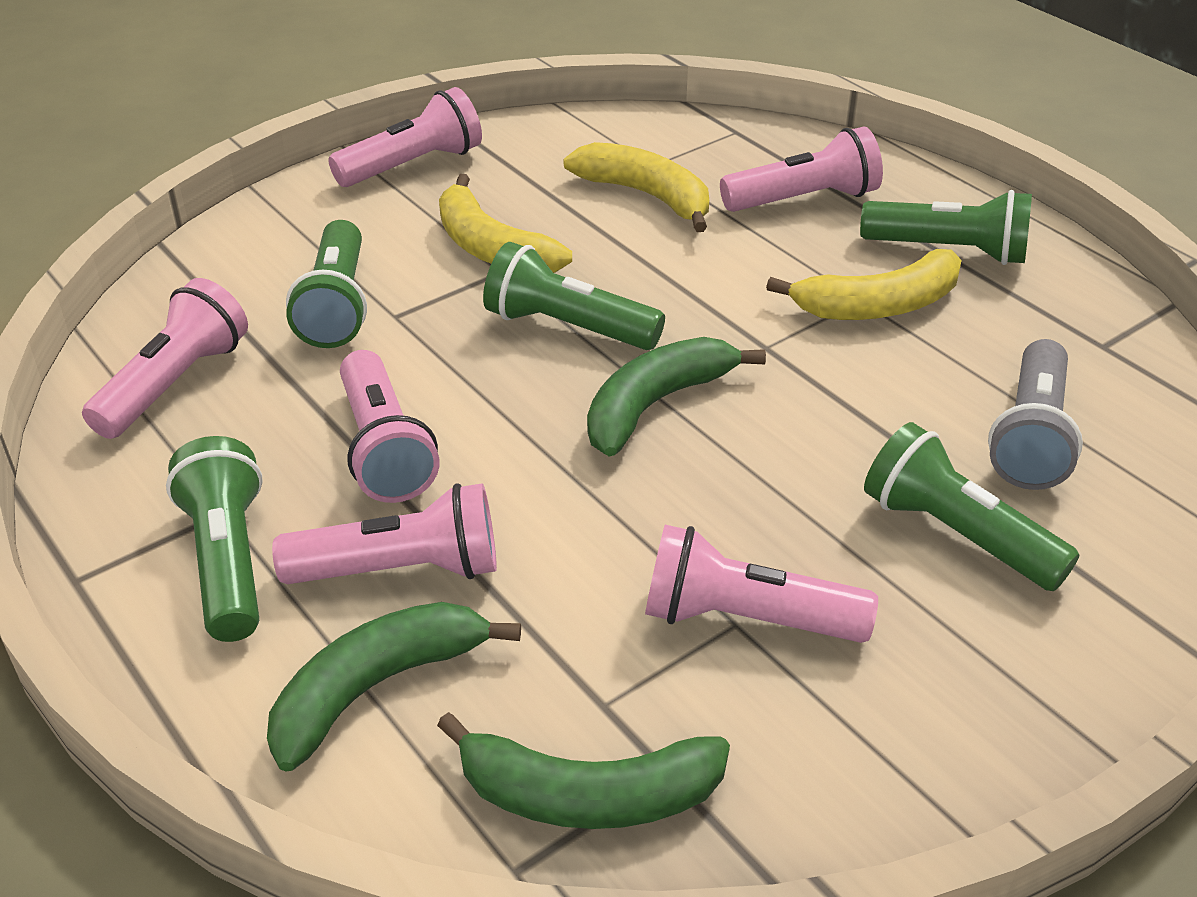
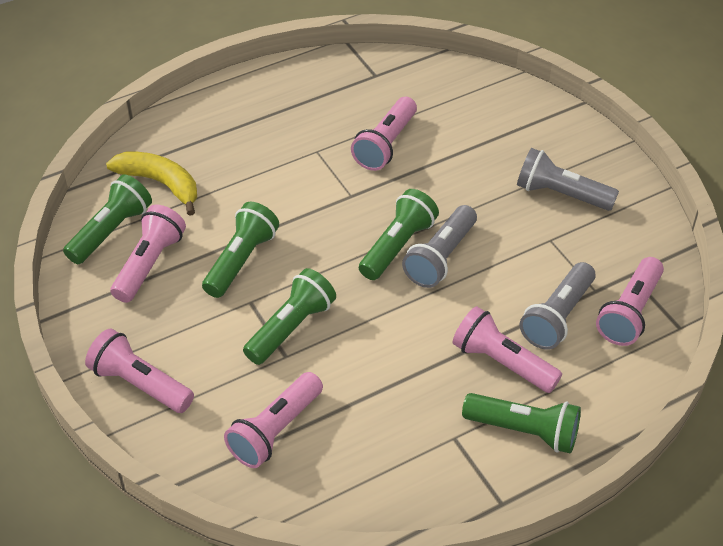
green banana: [267,602,521,772] [437,712,730,829] [587,337,766,457] = 3 -> none = 0
grey flashlight: [988,339,1083,490] = 1 -> [402,205,477,288] [517,148,619,211] [519,262,596,350] = 3
yellow banana: [439,174,572,273] [563,142,709,232] [766,249,962,320] = 3 -> [106,151,197,216] = 1

